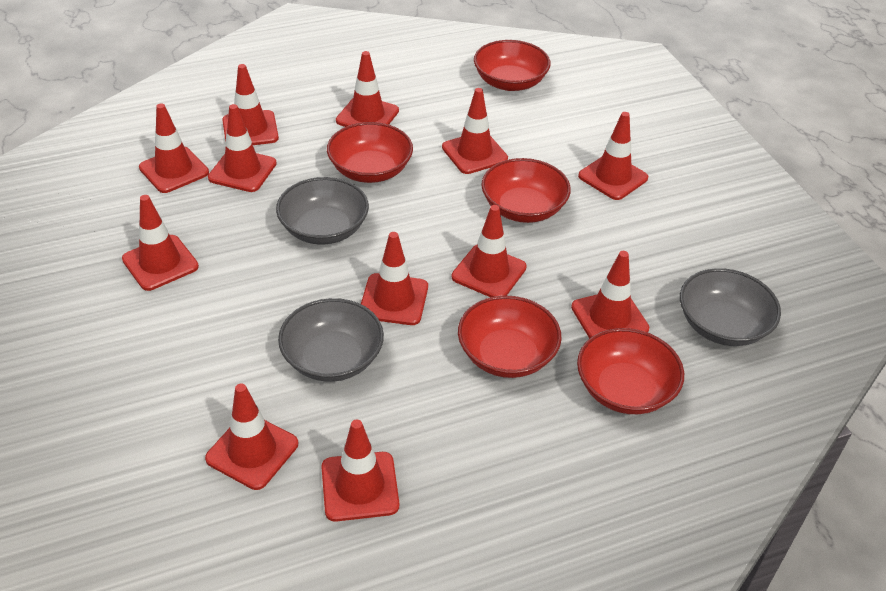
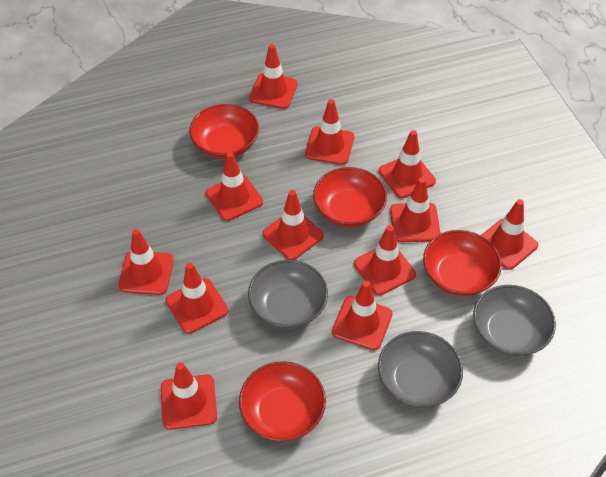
red bowl: [327,122,413,183] [458,295,562,378] [474,40,551,91] [481,158,571,223] [577,328,684,414] = 5 -> [190,104,259,159] [239,361,326,441] [313,167,387,227] [423,230,502,296] = 4

